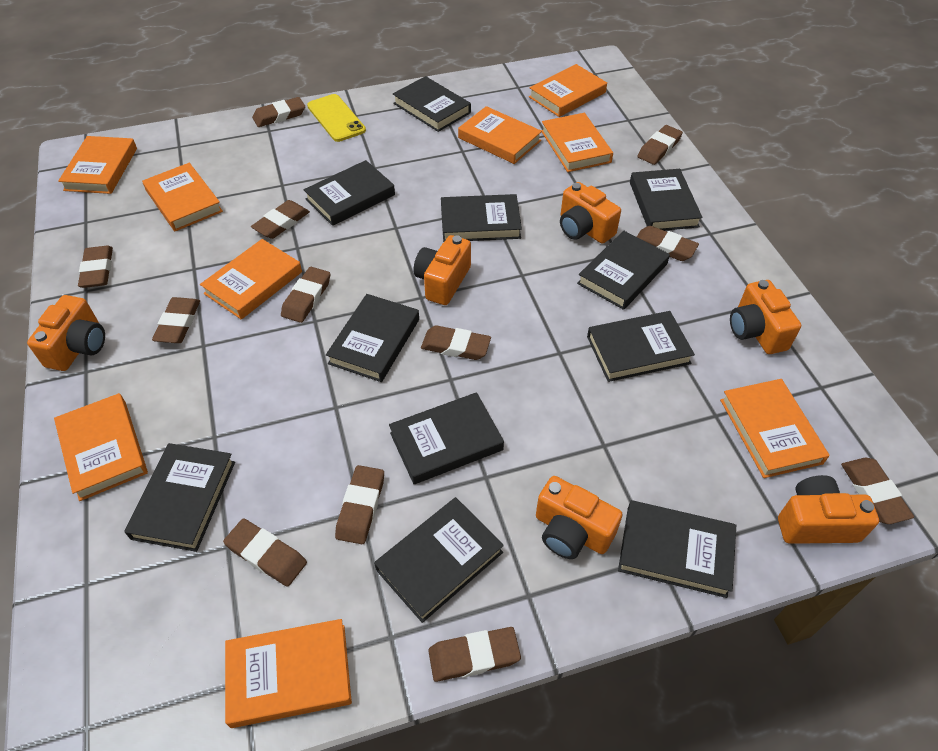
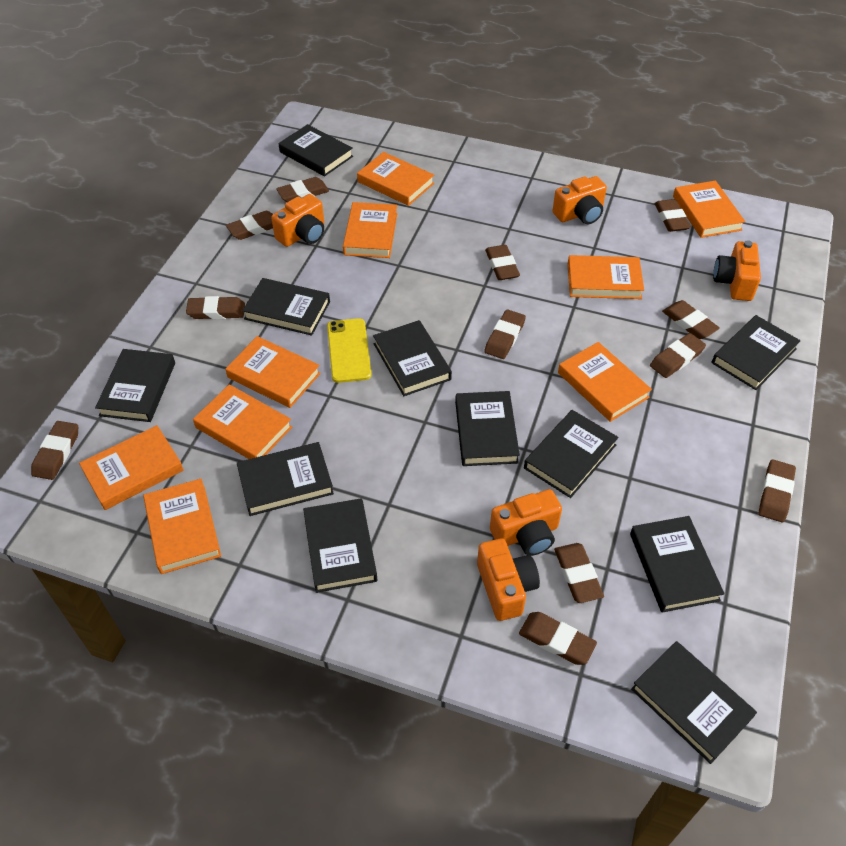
orange camera: [27,295,105,371] [414,235,471,305] [536,476,623,559] [560,182,621,244] [730,280,801,354] [778,475,879,544] = 6 -> [271,194,324,247] [477,538,540,621] [490,489,562,556] [552,176,607,224] [713,240,761,301] = 5

